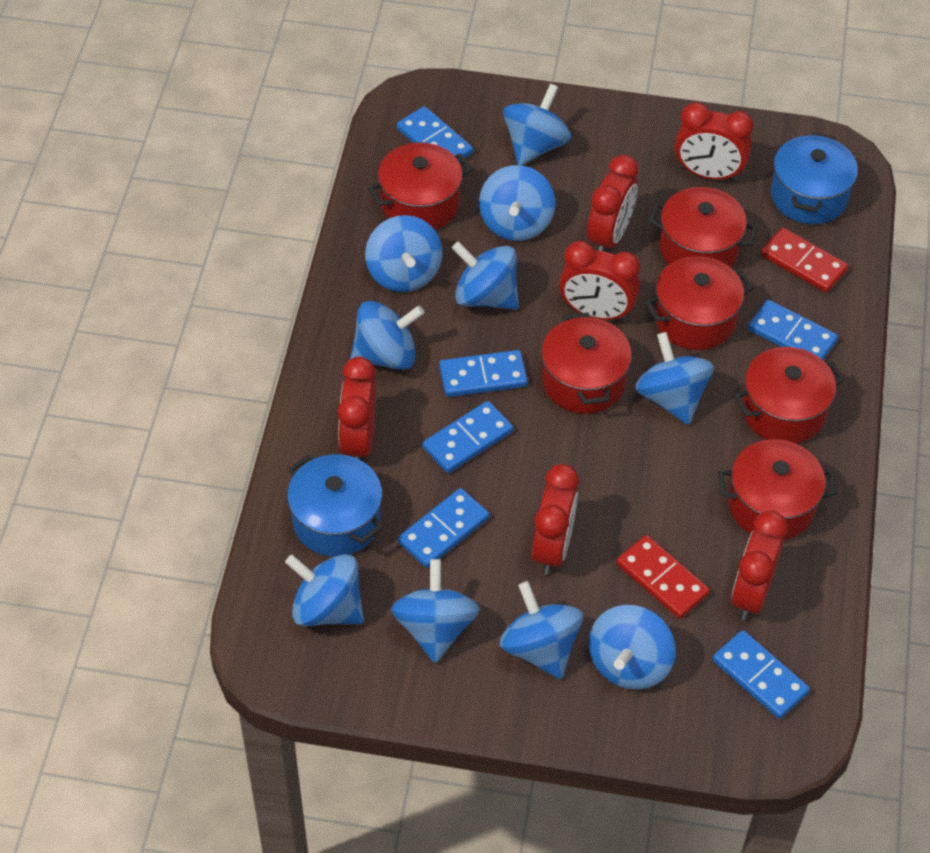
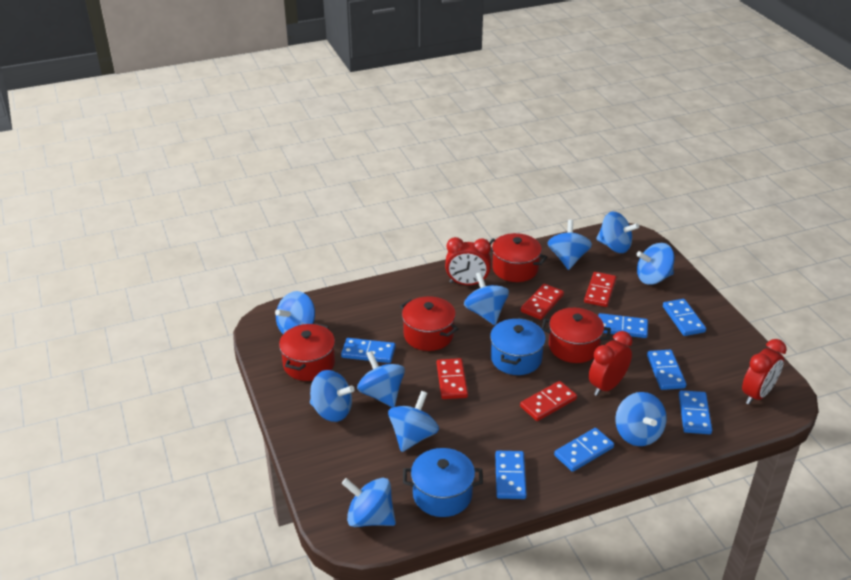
blue domino: [397,106,473,162] [398,488,489,568] [423,401,513,473] [439,350,528,397] [712,630,810,719] [748,300,838,360] = 6 -> [341,338,396,363] [495,451,527,499] [554,428,614,472] [598,313,648,338] [647,350,686,390] [663,299,706,336] [679,390,712,434] = 7
red clock: [338,357,376,460] [532,464,579,575] [559,241,640,321] [587,155,639,251] [675,102,754,181] [731,510,788,620] = 6 -> [445,237,491,285] [589,331,632,396] [742,339,787,405] = 3
red domino: [617,535,710,619] [761,228,848,293] = 2 -> [437,358,468,399] [520,381,577,421] [521,284,564,320] [584,272,616,307] = 4
red pot: [368,142,472,230] [541,312,632,414] [645,256,753,350] [649,187,758,267] [718,439,837,540] [734,347,845,444] = 6 -> [279,323,335,381] [400,296,458,351] [489,233,547,282] [542,308,611,363] = 4

